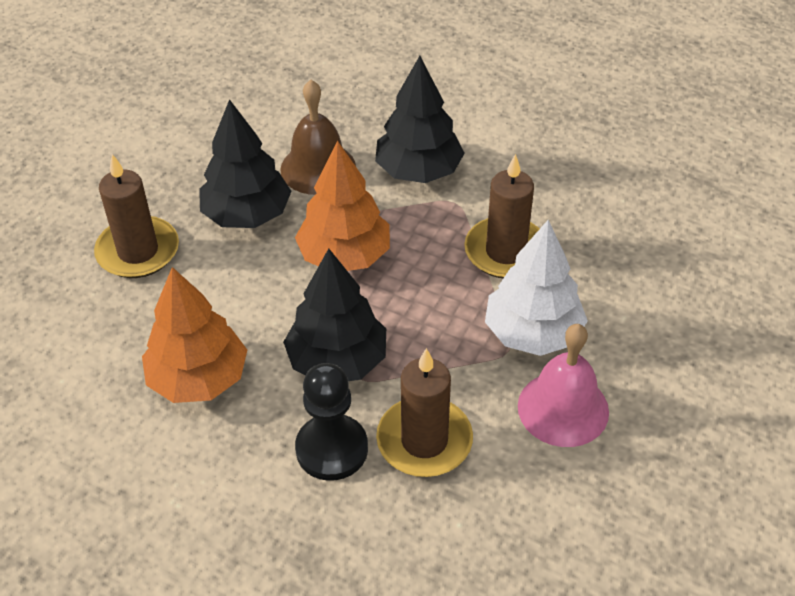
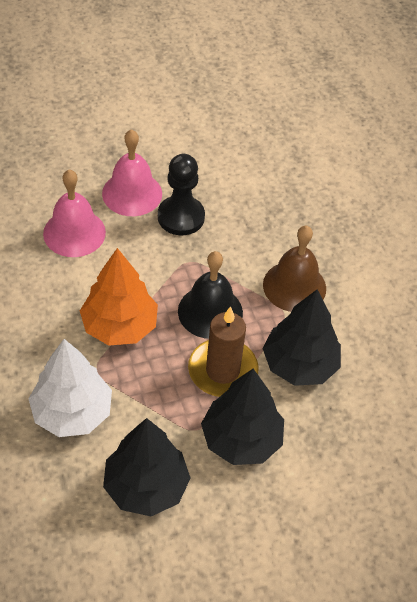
black bell: none = 0 -> [178,251,243,339] = 1
brown candle: [94,154,179,278] [376,348,473,477] [464,154,540,278] = 3 -> [188,306,259,397] = 1
orange tree: [142,267,247,403] [295,141,390,271] = 2 -> [80,248,158,346] = 1
pink bell: [518,324,609,447] = 1 -> [43,170,106,257] [102,129,162,216] = 2

